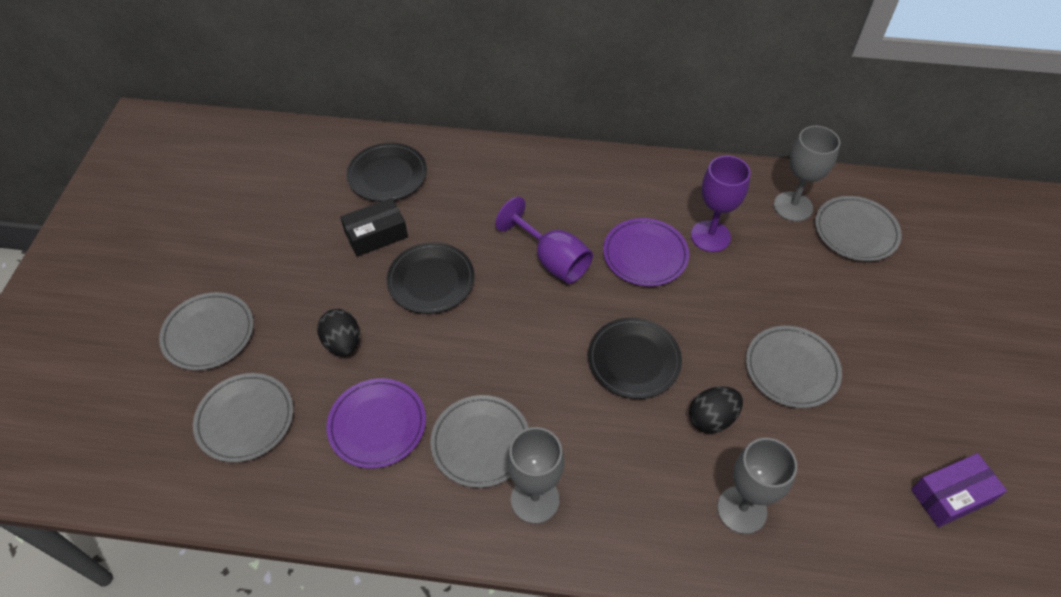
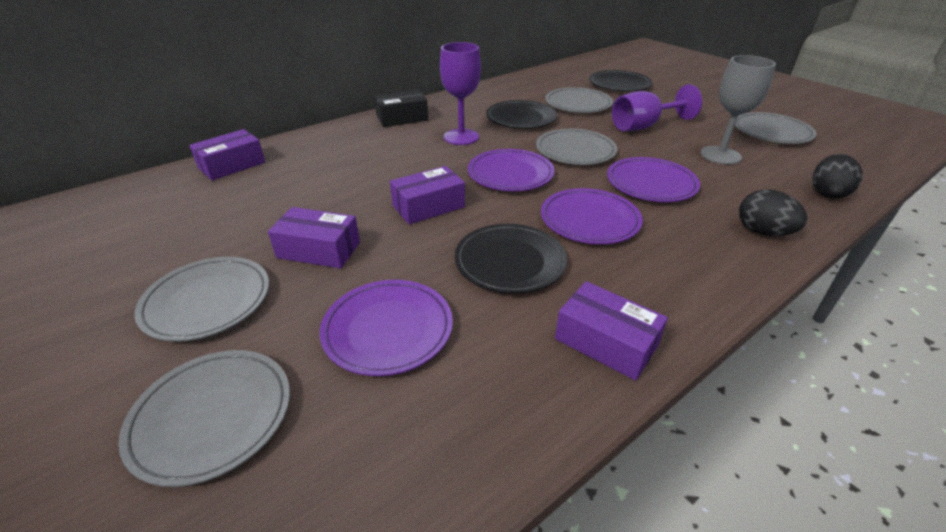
grey goblet: [507,427,564,524] [717,438,797,534] [774,126,840,222] = 3 -> [701,55,776,165] = 1
purple box: [911,453,1007,527] = 1 -> [189,129,265,181] [268,207,360,268] [390,166,465,224] [555,281,668,381] = 4
purple plate: [326,378,426,469] [603,218,689,286] = 2 -> [320,280,453,376] [468,149,555,191] [541,188,643,244] [607,157,700,202] = 4

